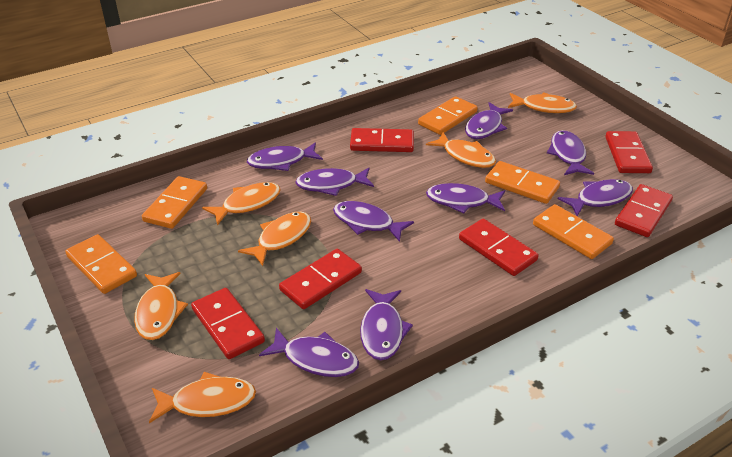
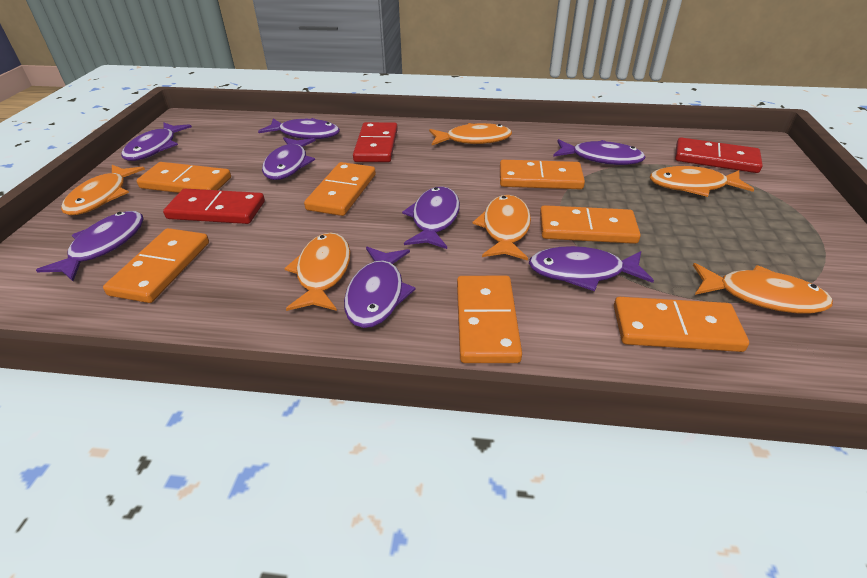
orange domino: [65,234,137,294] [142,176,207,229] [418,96,478,135] [485,161,560,204] [533,204,614,259] = 5 -> [103,228,209,303] [136,162,231,193] [304,162,376,216] [457,276,522,363] [500,160,585,189] [540,205,641,244] [614,297,749,352] = 7
purple fish: [247,142,323,171] [259,328,359,377] [295,168,374,196] [333,201,414,242] [360,289,413,360] [426,183,505,213] [465,102,513,139] [547,130,594,175] [558,179,633,216] = 9 -> [36,211,144,281] [121,122,192,161] [258,118,340,139] [262,137,316,180] [344,247,416,328] [402,186,460,249] [529,246,654,291] [553,139,646,165] = 8
red domino: [191,288,265,359] [279,249,362,309] [350,128,414,152] [459,219,539,276] [605,131,653,173] [615,184,673,237] = 6 -> [163,189,265,224] [353,122,398,162] [675,137,763,173] = 3

